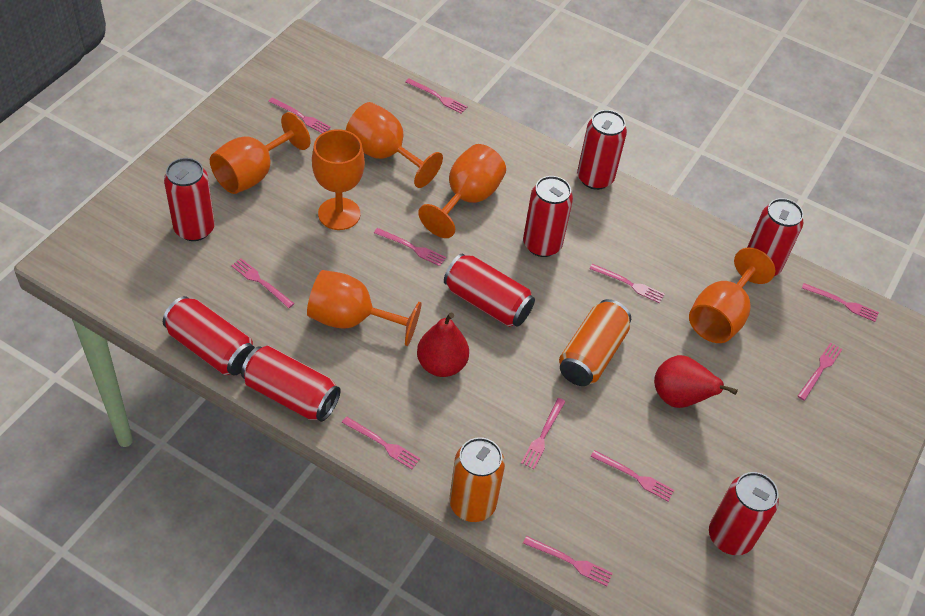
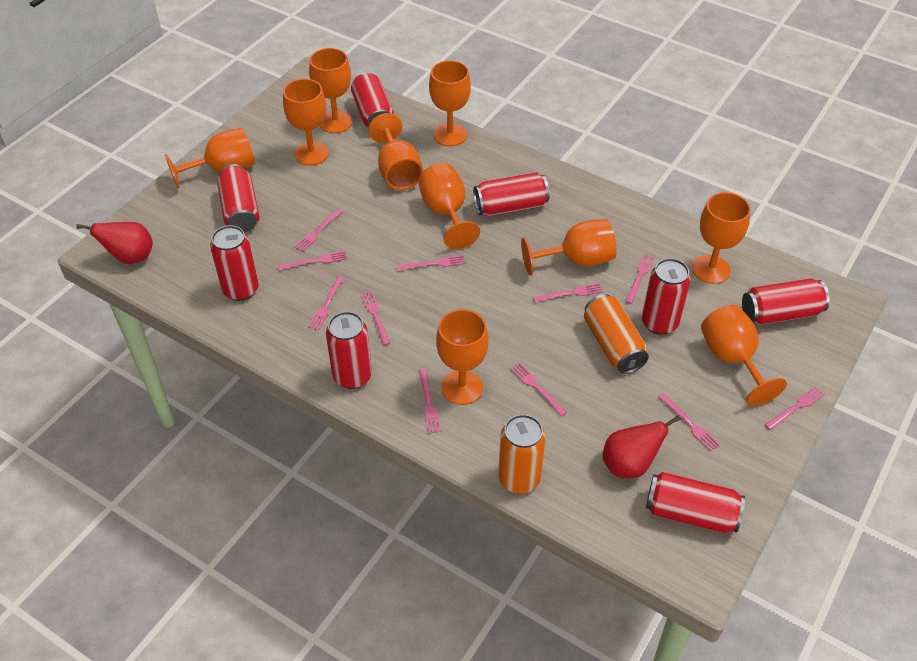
orange goblet: [210,112,310,194] [307,270,421,346] [312,129,365,230] [346,102,443,188] [418,144,506,238] [689,248,775,343] = 6 -> [165,128,255,188] [283,79,329,165] [309,48,353,133] [368,113,423,190] [419,163,480,249] [429,60,471,146] [436,309,489,405] [521,219,617,276] [692,192,751,284] [701,305,787,406] = 10

